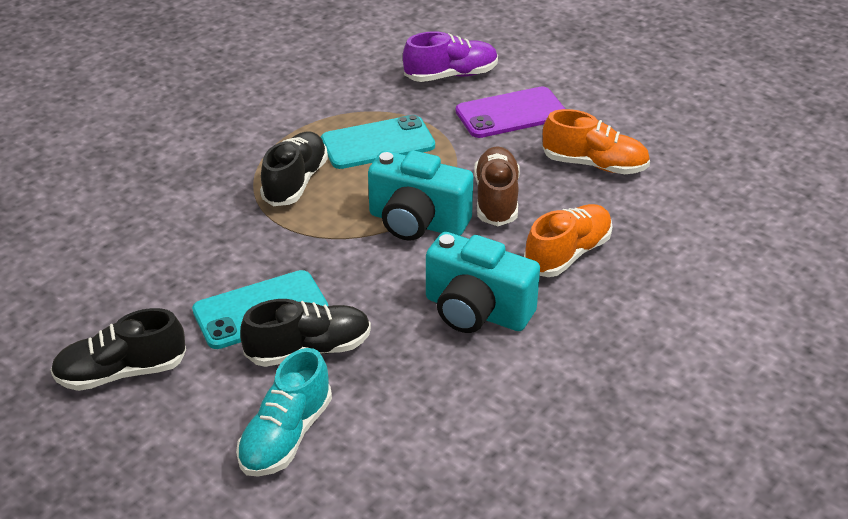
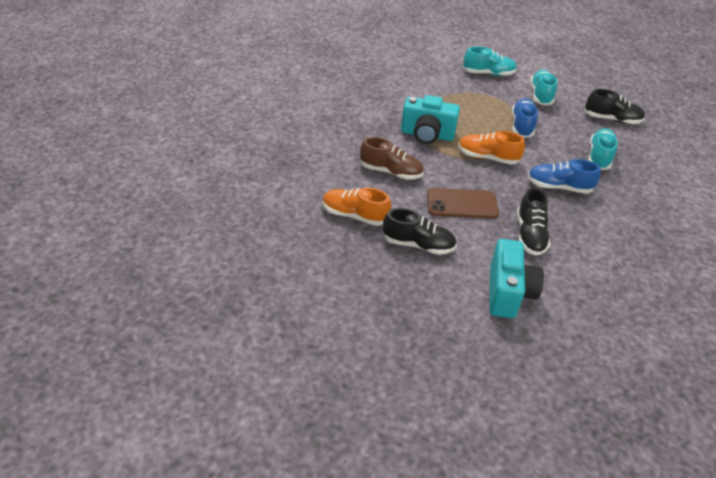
blue shoe: none = 0 -> [512,98,538,138] [527,159,601,194] = 2
brown phone: none = 0 -> [427,188,499,219] = 1
purple phone: [456,86,565,138] = 1 -> none = 0
purple shoe: [403,31,498,82] = 1 -> none = 0
turquoise phone: [192,270,328,349] [321,115,435,169] = 2 -> none = 0
turquoise shoe: [236,348,332,477] = 1 -> [463,46,517,76] [530,70,557,106] [588,128,618,170] = 3

